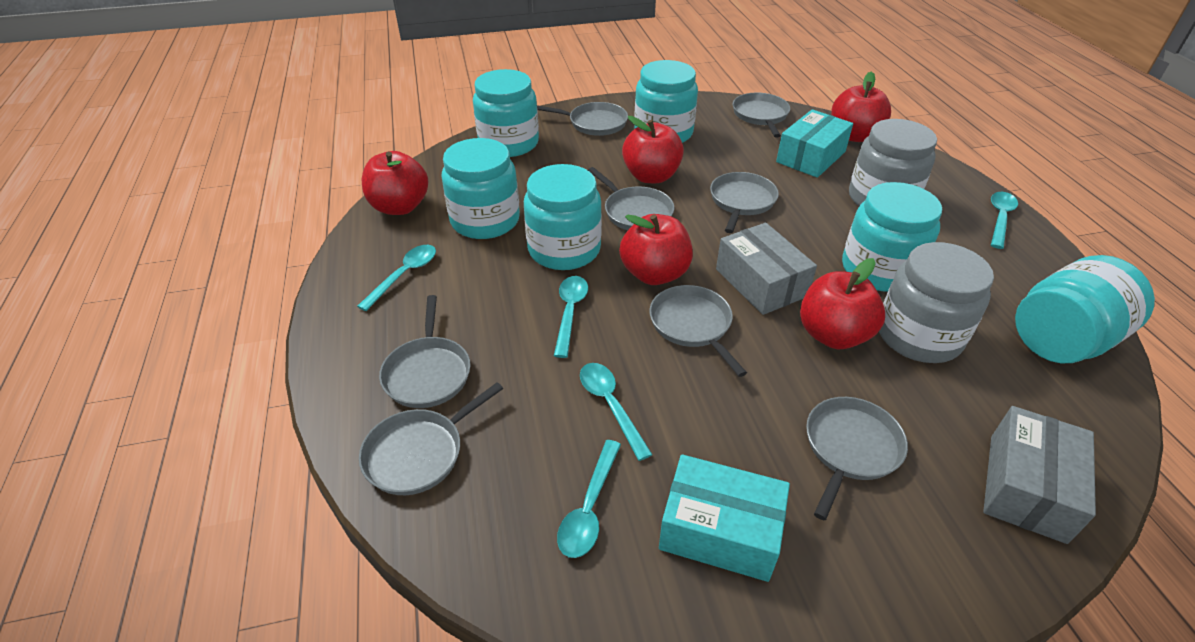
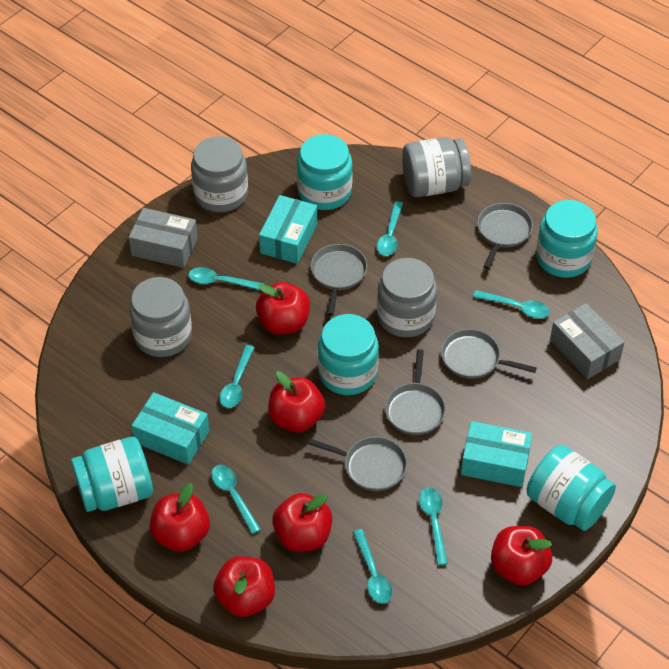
grey jar: [849,119,937,206] [879,242,994,363] = 2 -> [129,277,192,357] [191,136,248,212] [377,258,437,337] [402,137,471,197] = 4
grey pan: [359,382,503,495] [379,295,471,408] [537,102,628,136] [588,167,674,230] [649,285,747,377] [710,172,779,233] [733,93,790,138] [806,397,908,520] = 8 -> [308,437,407,491] [311,244,367,316] [385,349,446,435] [441,329,537,379] [477,203,533,269] = 5
red apple: [362,151,428,215] [619,214,693,285] [622,116,684,183] [800,258,885,349] [831,71,891,142] = 5 -> [149,483,210,552] [213,556,275,617] [256,282,310,335] [268,371,325,432] [272,493,332,552] [491,526,552,585] = 6
turquoise box: [659,454,790,582] [776,109,853,178] = 2 -> [132,392,209,465] [259,195,317,264] [461,421,533,487] = 3
turquoise jar: [442,138,520,239] [473,69,539,157] [524,164,602,270] [634,60,698,143] [842,182,942,292] [1015,255,1155,363] = 6 -> [71,437,153,512] [297,134,353,210] [318,314,379,395] [527,445,616,531] [536,200,598,278] = 5
turquoise spoon: [357,245,436,311] [554,276,588,358] [557,440,621,558] [580,363,653,461] [991,192,1018,249] = 5 -> [188,267,265,290] [211,465,261,534] [219,345,254,408] [353,529,392,604] [377,201,403,256] [419,487,448,565] [473,290,550,318] = 7

